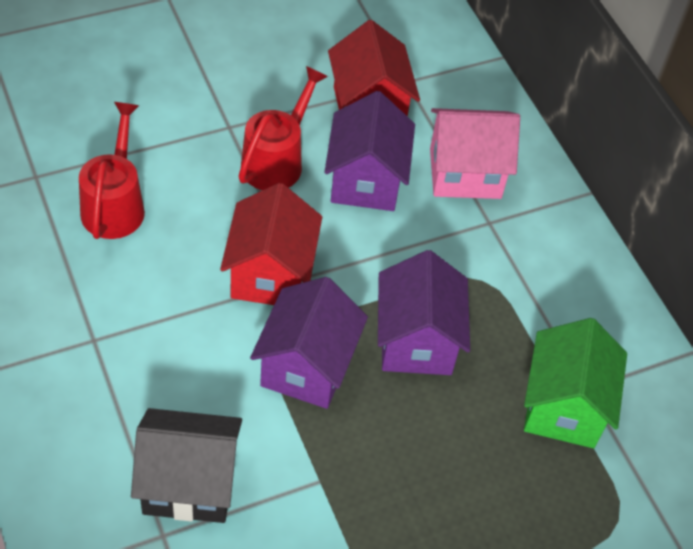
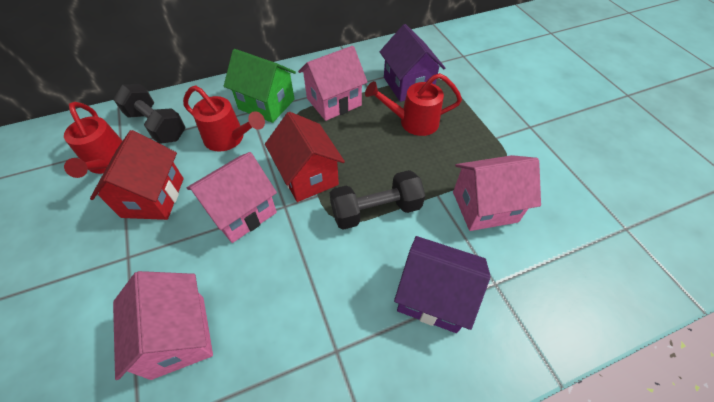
black dumbbell: none = 0 -> [113,84,185,144] [330,170,425,230] = 2
black house: [131,408,242,523] = 1 -> none = 0
pink house: [430,108,520,199] = 1 -> [113,271,213,380] [187,152,277,243] [298,46,368,121] [453,155,541,231] = 4
purple house: [250,277,368,409] [325,91,415,211] [378,250,470,375] = 3 -> [380,24,445,102] [394,236,491,333] = 2
red watering can: [79,102,145,239] [239,66,328,190] = 2 -> [64,102,122,178] [183,85,265,152] [365,73,462,136] = 3

